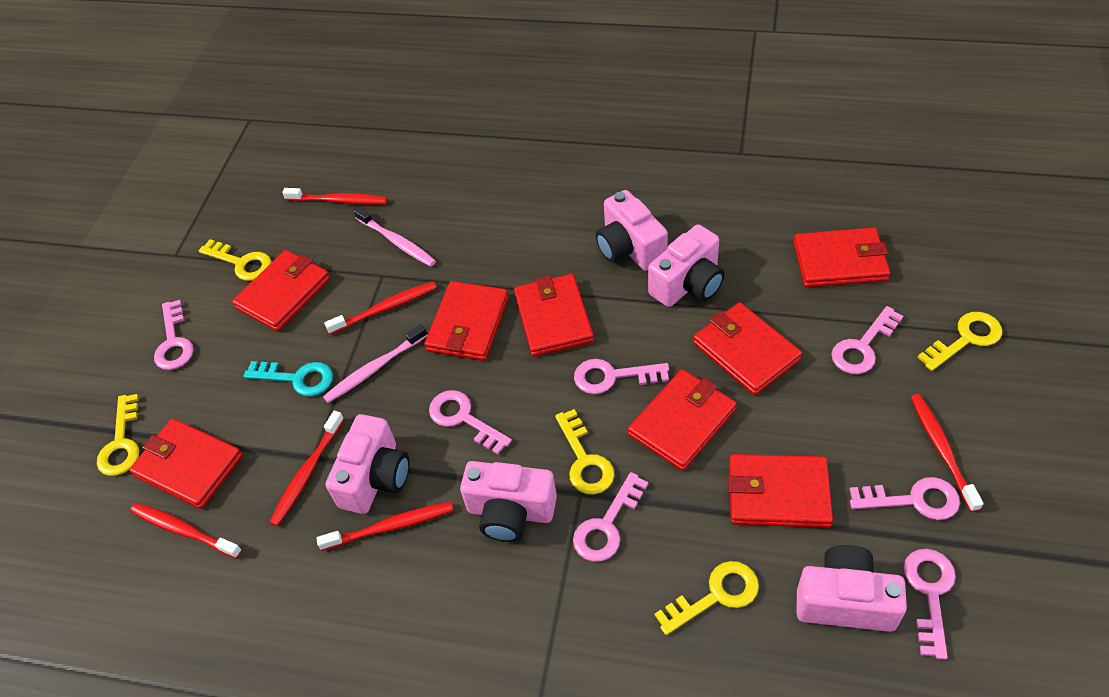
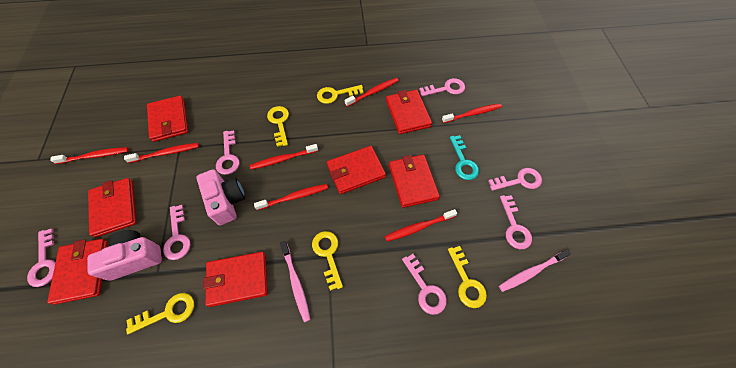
pink camera: [326,414,410,514] [460,461,557,542] [596,190,668,271] [648,225,725,307] [797,545,907,632] = 5 -> [87,230,162,281] [196,169,245,225] = 2
red toothbrush: [130,503,242,559] [269,411,344,526] [282,188,387,205] [316,502,453,551] [324,281,437,335] [911,394,984,512] = 6 -> [50,147,128,164] [124,143,199,163] [250,144,318,170] [254,184,328,210] [345,78,399,107] [385,209,457,242] [442,103,502,123] = 7
red wallet: [129,418,243,509] [232,250,330,331] [424,281,509,361] [514,274,594,357] [628,369,737,471] [693,302,802,395] [728,454,833,528] [794,227,890,287] = 8 -> [47,239,108,305] [88,178,137,237] [147,96,188,142] [203,252,268,307] [327,146,386,194] [386,90,432,134] [389,155,440,208] = 7

